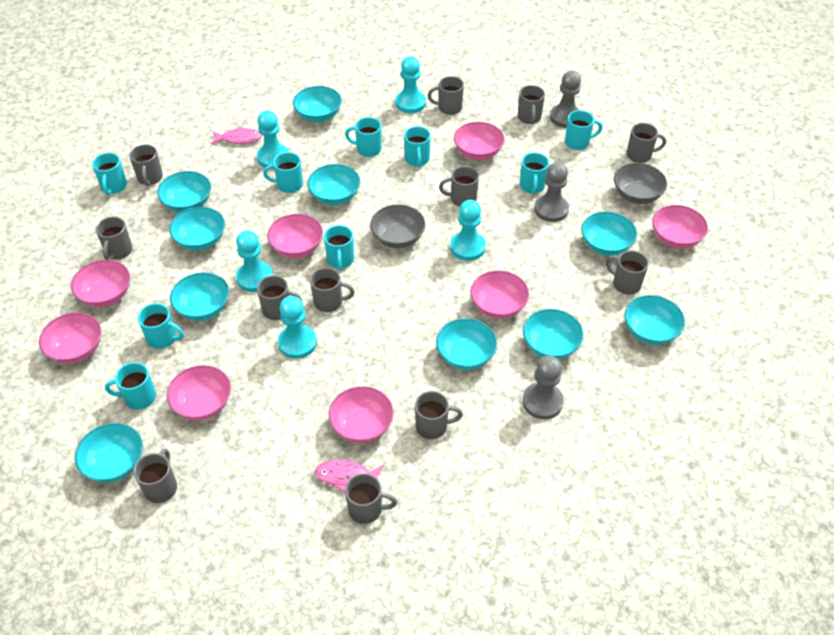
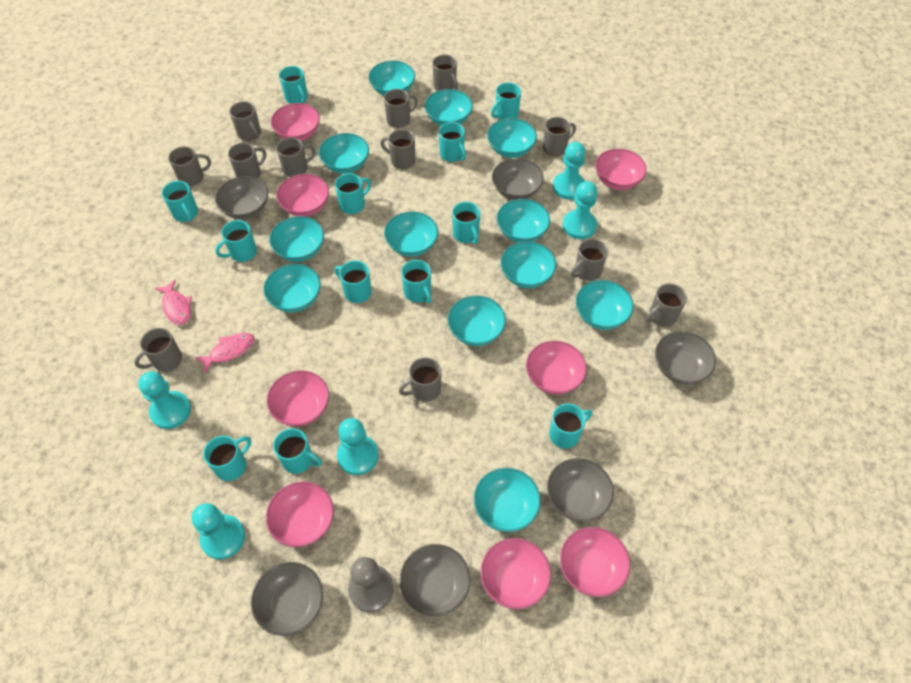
grey bowl: [370,204,425,248] [614,163,667,204] = 2 -> [215,176,268,219] [251,562,323,636] [399,544,470,616] [492,158,544,200] [547,458,614,522] [655,331,716,385] = 6
grey pawn: [522,356,564,419] [534,162,569,222] [550,70,581,128] = 3 -> [348,557,394,612] = 1
turquoise bowl: [75,423,143,483] [157,171,211,213] [169,207,225,251] [170,272,229,321] [293,86,342,122] [307,164,360,205] [436,318,497,370] [523,309,584,360] [581,212,637,256] [624,295,685,345] = 10 -> [263,264,321,312] [269,216,324,262] [319,133,369,174] [368,61,415,96] [384,211,438,257] [425,89,473,126] [447,295,506,346] [474,468,541,532] [487,118,537,158] [497,199,550,242] [501,241,556,288] [576,280,634,330] = 12
turquoise mug: [92,153,127,195] [105,362,156,410] [138,303,184,349] [263,152,303,193] [324,225,354,270] [345,117,382,157] [404,126,431,167] [520,152,549,195] [565,110,603,150] = 9 -> [162,181,198,222] [203,436,251,481] [215,220,257,262] [273,428,322,474] [279,66,308,104] [335,173,371,214] [335,260,372,303] [401,260,432,303] [439,122,466,162] [452,202,480,244] [491,83,521,120] [549,404,592,449] = 12

